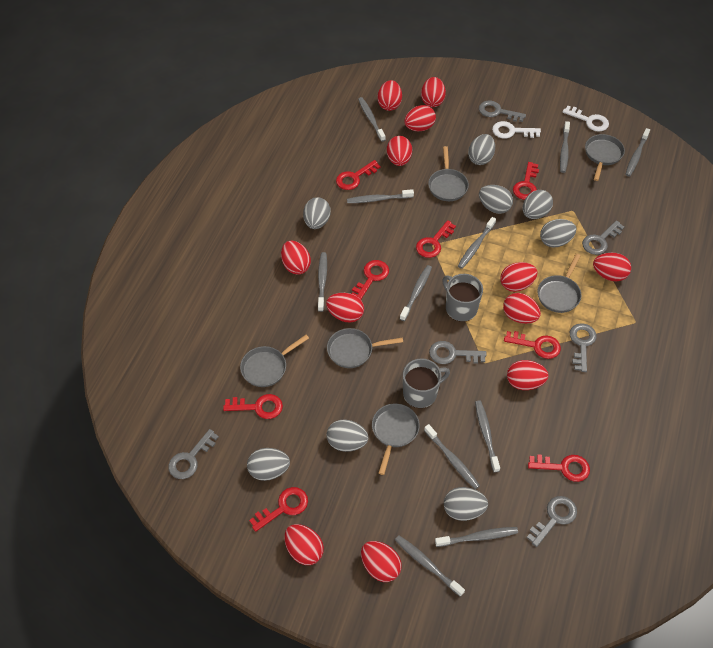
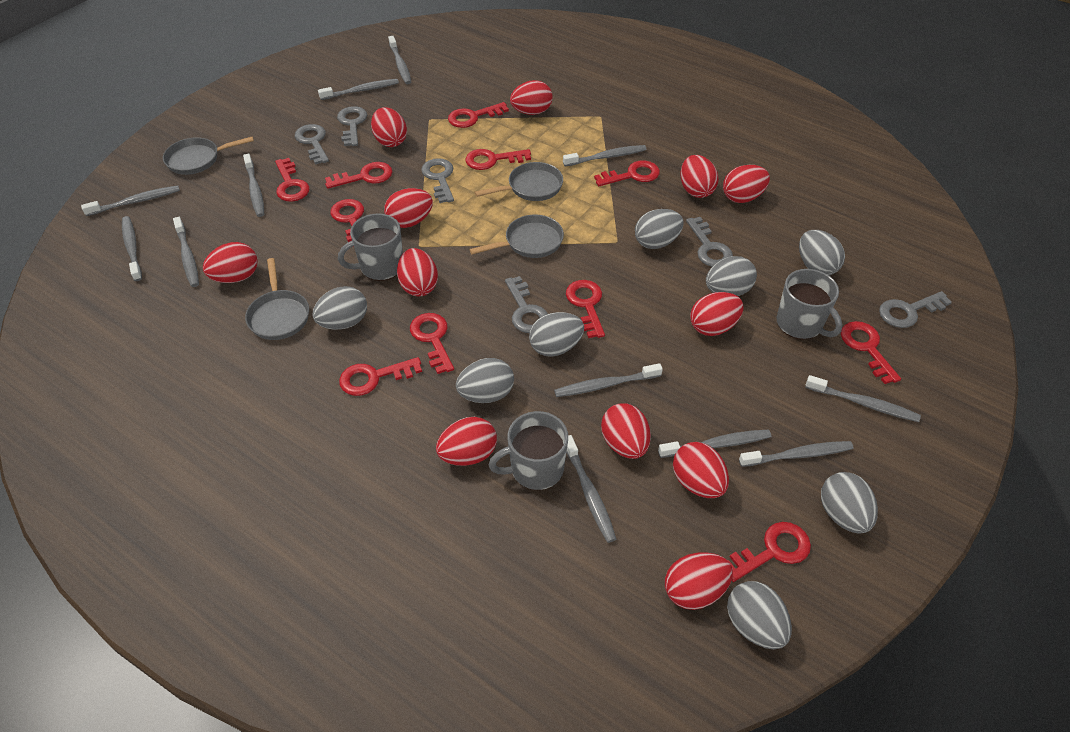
grey mug: [403,358,450,408] [442,274,483,322] = 2 -> [338,213,403,281] [489,411,568,490] [776,269,842,339] = 3
grey pan: [240,335,309,387] [327,328,403,368] [372,404,420,475] [428,146,469,201] [537,254,581,313] [585,134,625,181] = 6 -> [163,136,254,175] [245,258,309,340] [469,215,564,258] [474,162,563,201] = 4
grey toothbrush: [318,252,327,312] [347,189,414,203] [358,97,386,142] [395,535,465,597] [400,265,432,321] [424,424,480,489] [435,527,518,547] [458,217,496,269] [475,400,500,473] [560,121,570,173] [625,128,650,177] = 11 -> [81,185,180,216] [122,216,142,281] [173,217,199,287] [243,154,264,217] [318,79,399,100] [388,36,411,84] [554,363,663,397] [563,145,646,166] [566,435,616,543] [658,430,771,458] [739,441,854,467] [805,375,921,422] = 12
red key: [223,394,283,419] [249,487,308,532] [336,160,381,190] [351,260,389,300] [416,220,456,258] [504,331,561,359] [513,162,539,200] [528,454,590,482] = 8 -> [275,158,310,202] [325,162,392,189] [330,199,364,247] [339,357,422,396] [410,313,454,374] [448,102,509,128] [465,149,531,170] [566,280,605,338] [594,160,660,186] [728,522,811,582] [841,321,901,384] = 11
white key: [492,121,541,139] [563,106,609,132] = 2 -> none = 0

